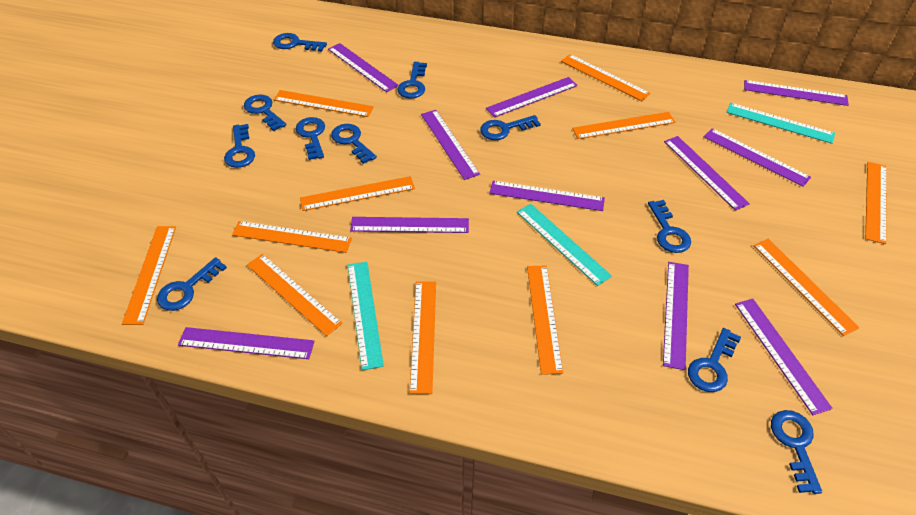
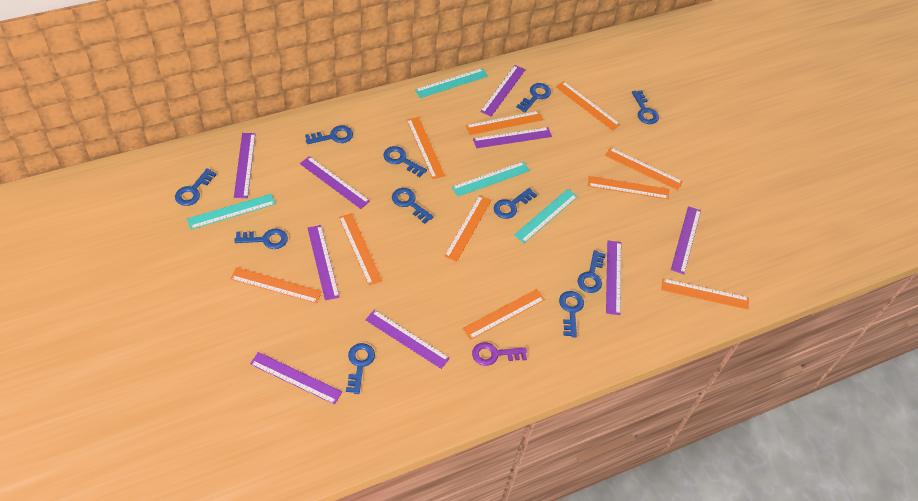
orange ruler: [122,226,176,325] [232,221,352,253] [247,254,343,336] [274,90,374,117] [300,176,415,211] [410,281,436,394] [527,265,563,375] [561,54,651,101] [572,112,675,139] [753,239,859,336] [865,162,886,244] = 11 -> [231,267,322,303] [339,213,382,285] [407,117,445,179] [444,195,492,262] [462,289,545,340] [466,111,543,135] [556,81,621,131] [588,176,669,199] [605,147,683,190] [661,278,749,309] = 10
purple key: none = 0 -> [472,342,527,366] = 1
purple ruler: [178,327,315,359] [328,43,399,92] [350,217,469,233] [421,110,480,180] [486,77,578,118] [490,181,605,211] [663,262,689,370] [664,136,750,211] [704,128,811,187] [735,299,833,415] [744,80,849,106] = 11 -> [234,133,256,198] [250,352,342,405] [300,156,370,209] [308,225,339,300] [365,310,450,369] [473,127,552,148] [480,65,525,117] [606,240,621,315] [671,206,701,274] = 9
turquoise ruler: [348,262,384,370] [517,204,612,286] [726,103,835,144] = 3 -> [187,194,276,230] [415,68,488,98] [452,162,530,197] [514,189,578,243] = 4

